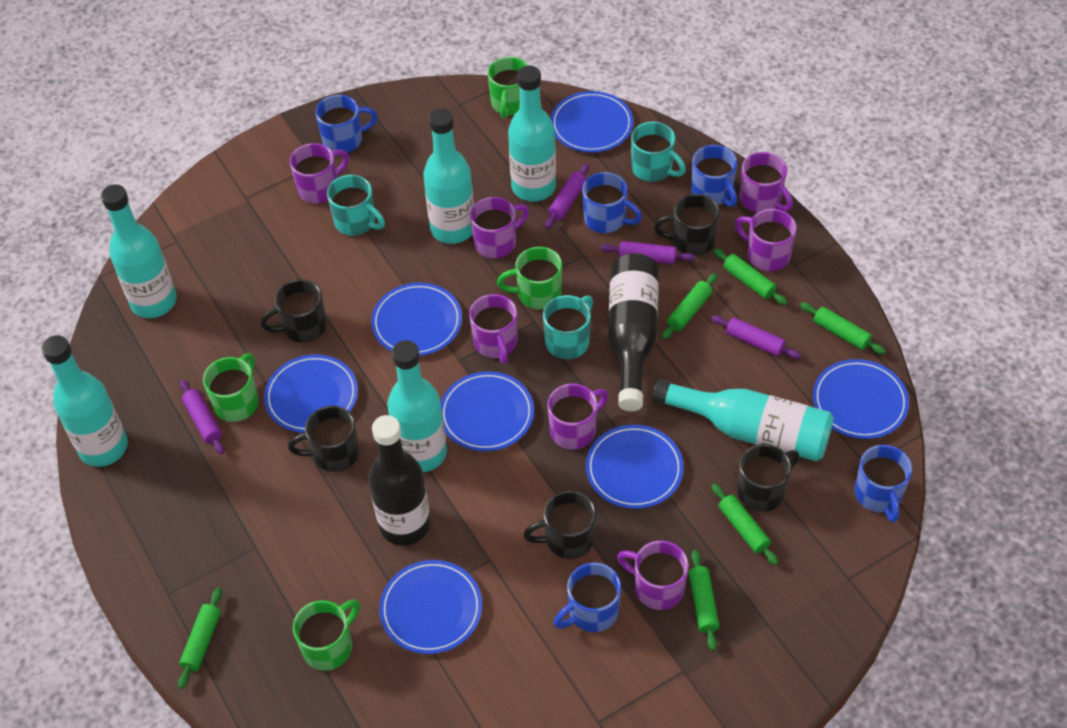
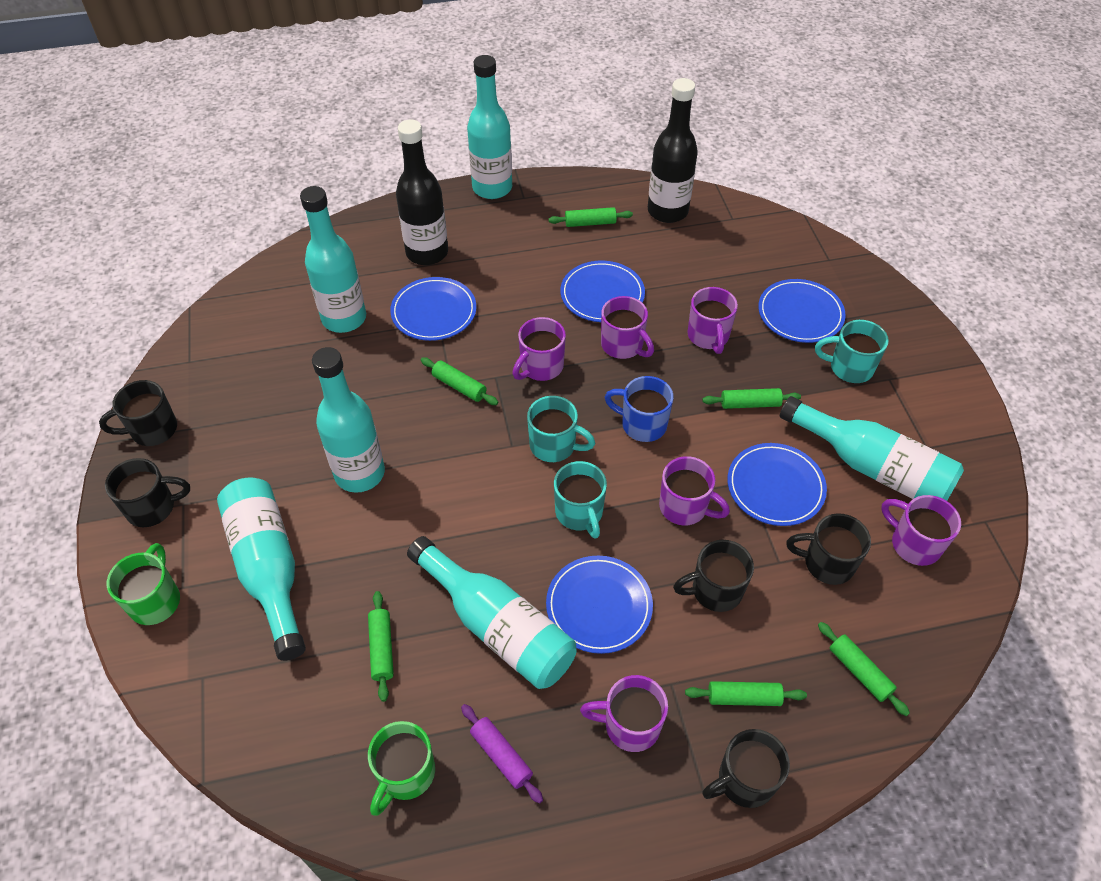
blue mug: [315,95,378,153] [554,562,621,632] [582,172,642,233] [691,145,737,207] [854,445,912,523] = 5 -> [605,376,674,442] = 1
blue plate: [264,354,358,433] [371,283,462,356] [379,560,482,654] [441,371,534,451] [551,91,633,152] [586,425,684,509] [813,359,909,439] = 7 -> [390,277,476,341] [546,556,653,654] [560,261,645,322] [727,443,827,526] [758,279,846,343] = 5
green mug: [203,353,259,422] [293,599,360,671] [488,57,528,119] [497,247,562,310] = 4 -> [107,543,180,625] [368,721,435,816] = 2
purple mug: [290,143,349,203] [469,294,517,364] [470,197,529,258] [547,383,609,450] [617,540,689,610] [735,209,797,271] [740,152,793,213] = 7 -> [512,317,566,381] [580,675,668,752] [601,296,654,359] [659,456,730,525] [688,287,738,354] [881,495,961,566] = 6
purple rolling pin: [180,380,224,454] [545,164,589,229] [600,241,695,264] [711,315,801,359] = 4 -> [461,704,543,804] = 1

